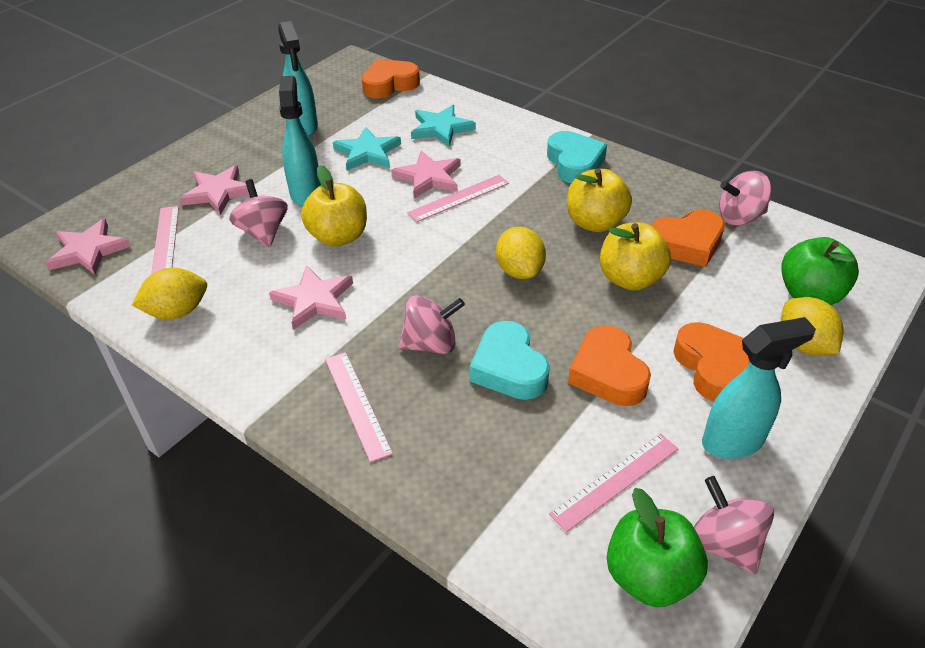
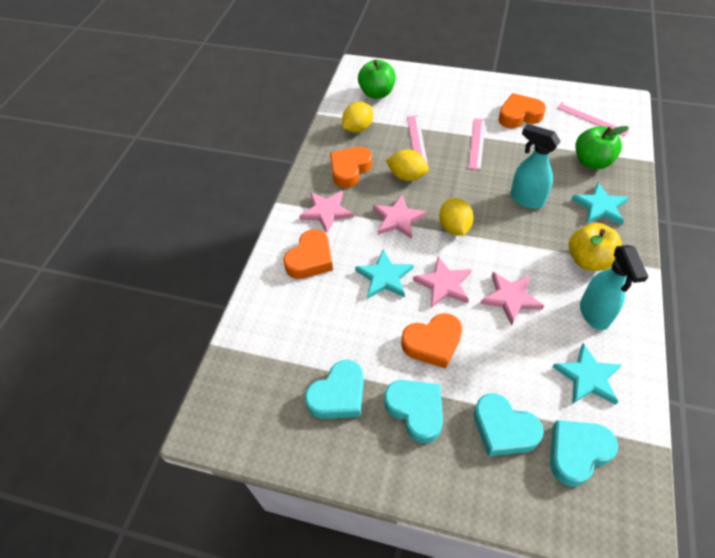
pink ruler: [151,206,179,275] [325,352,393,463] [408,175,509,222] [549,433,678,532] = 4 -> [407,116,428,165] [468,118,486,170] [557,102,630,136] = 3
pink spinning top: [229,179,288,247] [398,295,465,354] [694,476,774,574] [719,171,772,225] = 4 -> none = 0
turquoise heart: [470,321,550,400] [547,131,607,183] = 2 -> [305,360,364,419] [384,380,443,444] [474,393,544,456] [550,420,618,486] = 4
turquoise spray bottle: [279,21,318,136] [279,76,321,206] [702,317,816,459] = 3 -> [510,124,561,209] [580,245,648,330] = 2
turquoise star: [333,127,401,171] [411,105,476,147] = 2 -> [355,249,414,299] [553,343,622,405] [571,182,629,225] = 3
yellow apple: [301,165,367,247] [567,168,632,232] [600,223,671,291] = 3 -> [569,223,622,271] = 1

